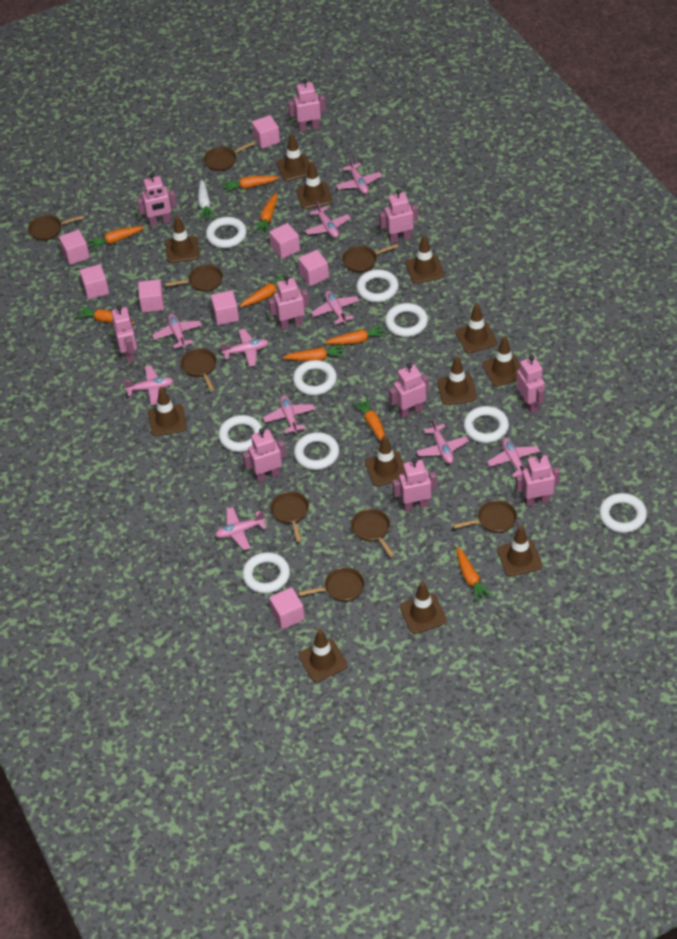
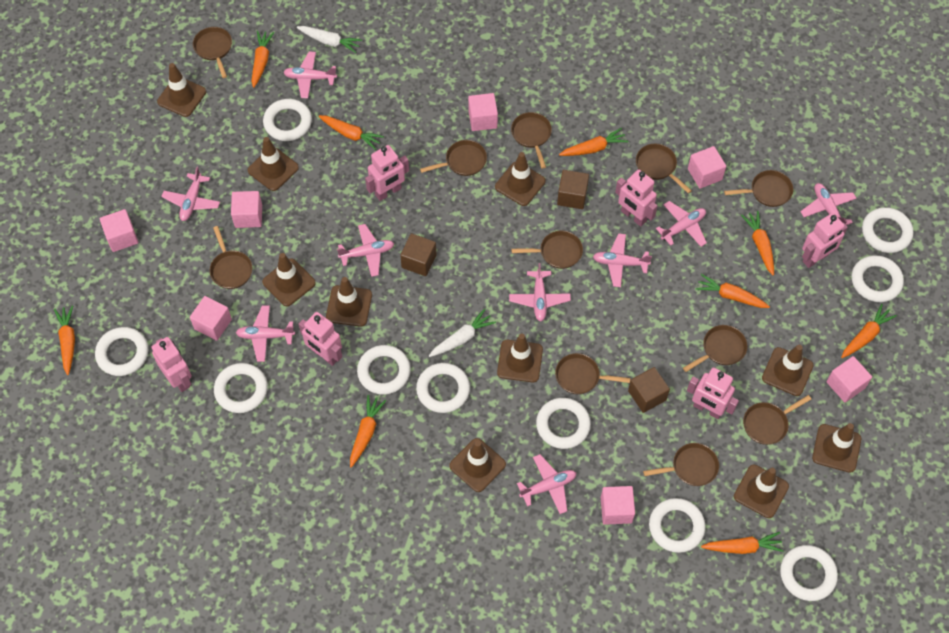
brown cube: none = 0 -> [400,233,437,276] [557,170,589,209] [628,367,670,413] = 3
brown pan: [28,215,84,241] [165,265,223,292] [181,348,217,391] [204,141,255,171] [270,491,309,542] [298,567,365,602] [342,244,398,272] [351,509,394,557] [453,500,517,533] = 9 -> [193,27,232,78] [210,226,252,289] [420,140,487,176] [511,112,552,169] [511,231,583,269] [555,353,630,394] [636,143,692,194] [643,443,719,486] [683,325,748,372] [724,170,793,207] [743,395,811,445] = 11
brown traffic cone: [148,387,187,436] [165,216,200,263] [276,134,310,181] [296,162,332,209] [299,629,347,682] [365,436,404,487] [400,582,447,634] [406,235,444,284] [437,356,477,405] [455,304,497,353] [482,336,520,387] [497,525,542,577] = 12 -> [157,63,206,117] [248,137,299,191] [262,253,316,306] [326,277,372,327] [449,438,506,492] [495,152,545,206] [497,334,543,382] [734,465,789,518] [762,345,814,396] [812,423,861,473] = 10
pink cube: [59,230,90,265] [79,264,109,299] [138,279,164,313] [211,290,239,325] [252,115,280,149] [269,223,300,259] [269,587,305,629] [298,250,329,286] = 8 -> [100,209,138,252] [190,296,232,341] [231,191,262,228] [468,93,498,131] [601,486,635,525] [688,146,726,189] [826,356,872,402] = 7
pink plane: [123,366,173,405] [152,314,202,349] [215,507,266,550] [220,329,269,367] [263,395,315,434] [305,201,351,238] [311,290,360,325] [336,157,382,194] [416,418,469,464] [487,438,540,478] = 10 -> [161,167,220,221] [236,305,295,362] [283,51,337,99] [337,224,394,277] [509,263,571,321] [517,454,576,514] [593,233,652,287] [656,201,707,247] [800,183,857,225] = 9
pink robot: [111,305,137,362] [137,173,177,227] [243,428,286,483] [268,275,309,330] [288,78,326,132] [379,189,418,243] [389,363,429,418] [393,458,437,511] [516,355,545,413] [516,453,560,507] = 10 -> [151,337,192,392] [299,312,342,366] [365,145,409,201] [615,170,657,226] [687,368,739,419] [802,213,848,268] = 6
white carrot: [198,179,216,220] = 1 -> [297,26,362,53] [429,309,496,357] = 2
white ring: [206,217,247,248] [218,415,262,452] [242,552,290,593] [293,360,337,395] [294,432,339,470] [356,269,399,302] [385,303,428,337] [464,406,509,443] [599,493,647,533] = 9 -> [95,327,148,376] [214,363,268,413] [263,99,312,141] [357,345,411,395] [416,363,470,413] [536,398,591,449] [649,498,705,553] [780,545,838,601] [852,255,904,302] [862,207,913,253] = 10

